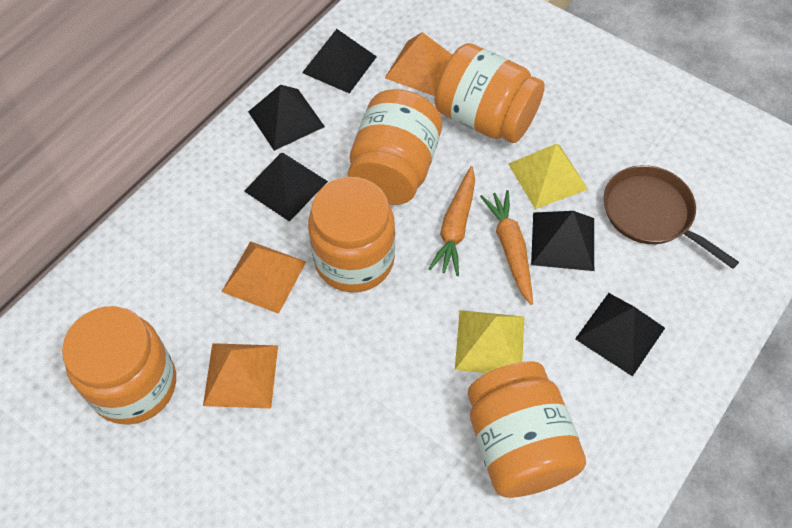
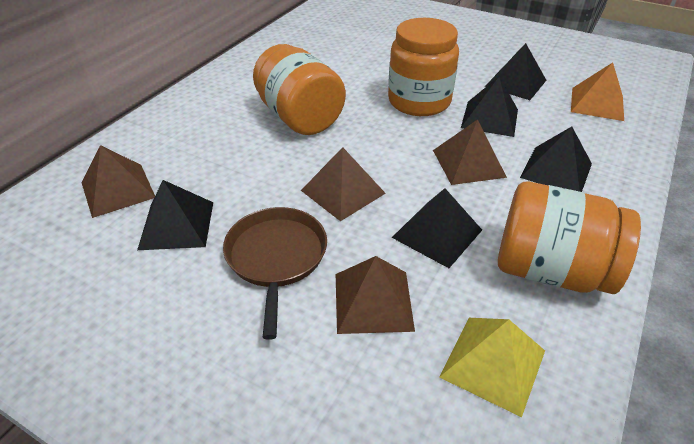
brown pyramid: none = 0 -> [81,145,155,218] [301,147,386,221] [336,256,415,334] [433,119,507,185] = 4
orange carrot: [429,166,475,276] [480,190,533,305] = 2 -> none = 0
orange jar: [62,306,176,425] [308,177,395,292] [348,89,442,205] [434,43,545,143] [468,361,586,498] = 5 -> [253,44,346,135] [388,18,459,116] [498,181,641,294] = 3
orange pyramid: [203,343,278,408] [222,241,306,314] [385,32,452,96] = 3 -> [571,62,624,121] = 1
yellow pyramid: [455,310,524,373] [508,144,588,209] = 2 -> [439,318,545,417] = 1

